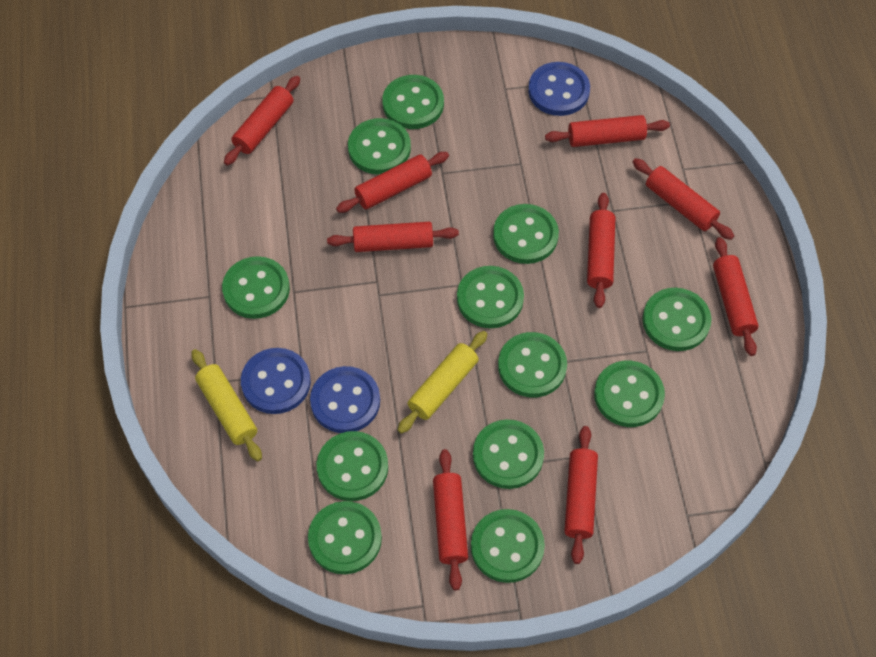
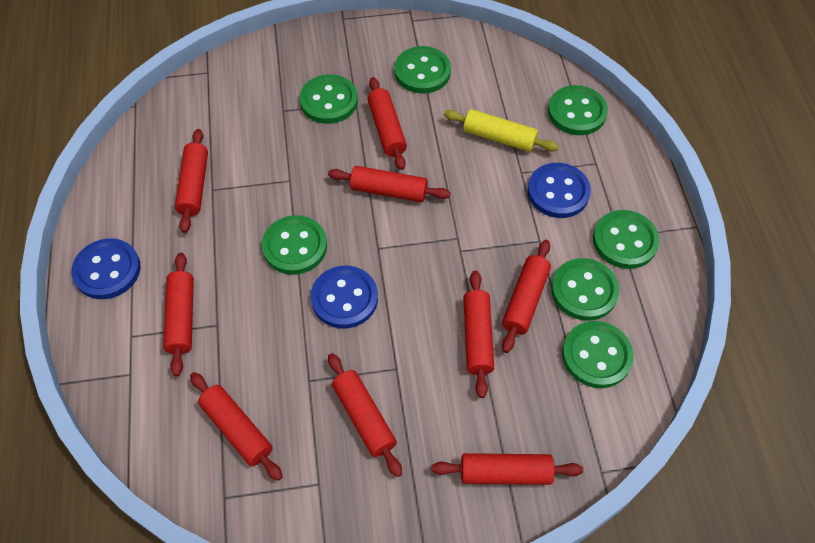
green button: [222,256,290,319] [308,501,382,574] [317,431,388,501] [348,118,411,175] [382,75,444,129] [457,266,524,328] [471,509,545,583] [473,419,544,489] [493,204,559,264] [498,332,567,398] [594,361,665,427] [642,288,711,351] = 12 -> [262,215,327,275] [299,74,358,124] [394,46,451,94] [548,85,608,135] [551,258,620,321] [562,321,634,388] [593,210,659,269] = 7
yellow rolling pin: [191,349,262,461] [398,331,487,434] = 2 -> [444,109,559,152] = 1

